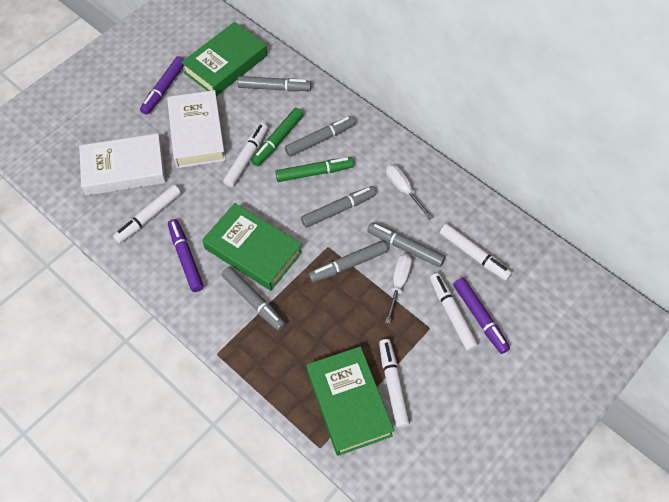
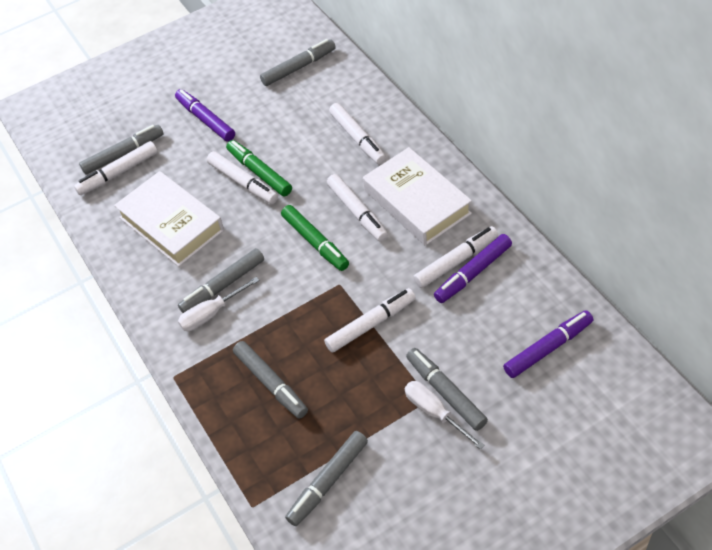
green book: [181,22,267,96] [202,203,302,291] [307,346,394,456] = 3 -> none = 0
white marker: [113,185,181,243] [223,123,268,187] [379,339,410,428] [430,273,478,351] [440,224,512,281] = 5 -> [74,141,158,195] [207,151,278,204] [324,288,416,353] [327,174,388,242] [329,103,386,164] [413,226,498,288] = 6

